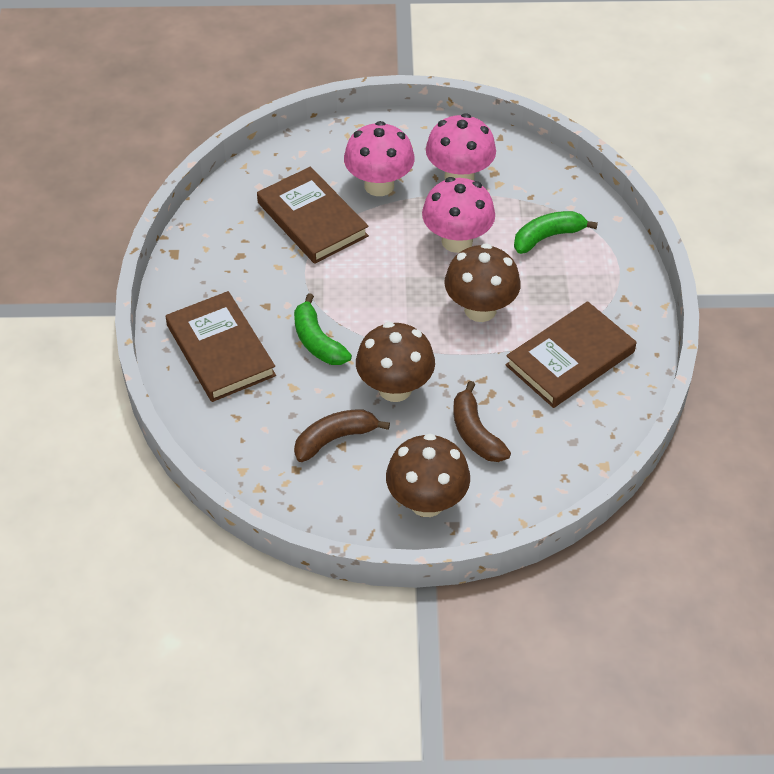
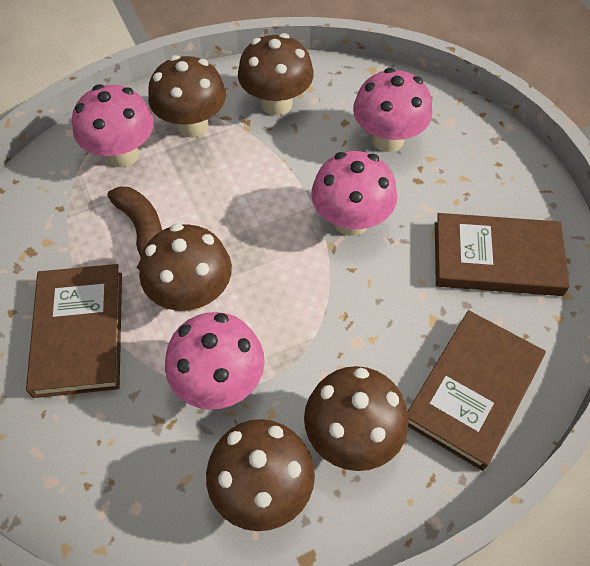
brown banana: [294,409,390,462] [453,381,511,462] = 2 -> [108,187,162,270] = 1
brown mushroom: [356,322,435,402] [386,433,470,517] [444,243,521,322] = 3 -> [139,224,232,312] [148,55,226,138] [206,419,315,531] [238,33,314,115] [304,366,409,471] = 5
green banana: [294,293,352,365] [514,211,598,254] = 2 -> none = 0
pink mushroom: [344,121,415,196] [422,177,495,253] [426,113,496,181] = 3 -> [72,84,154,167] [165,312,265,410] [311,151,397,236] [353,68,432,152] = 4

